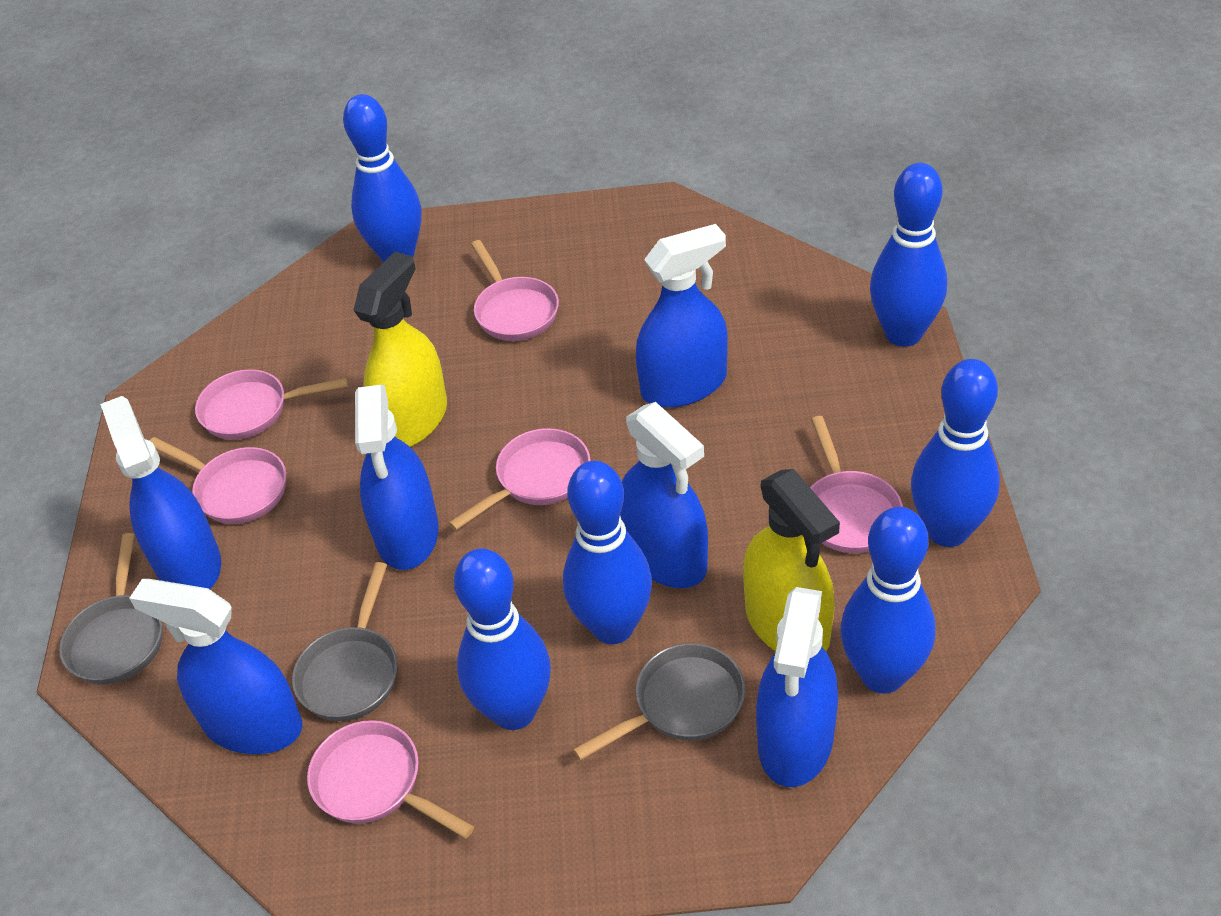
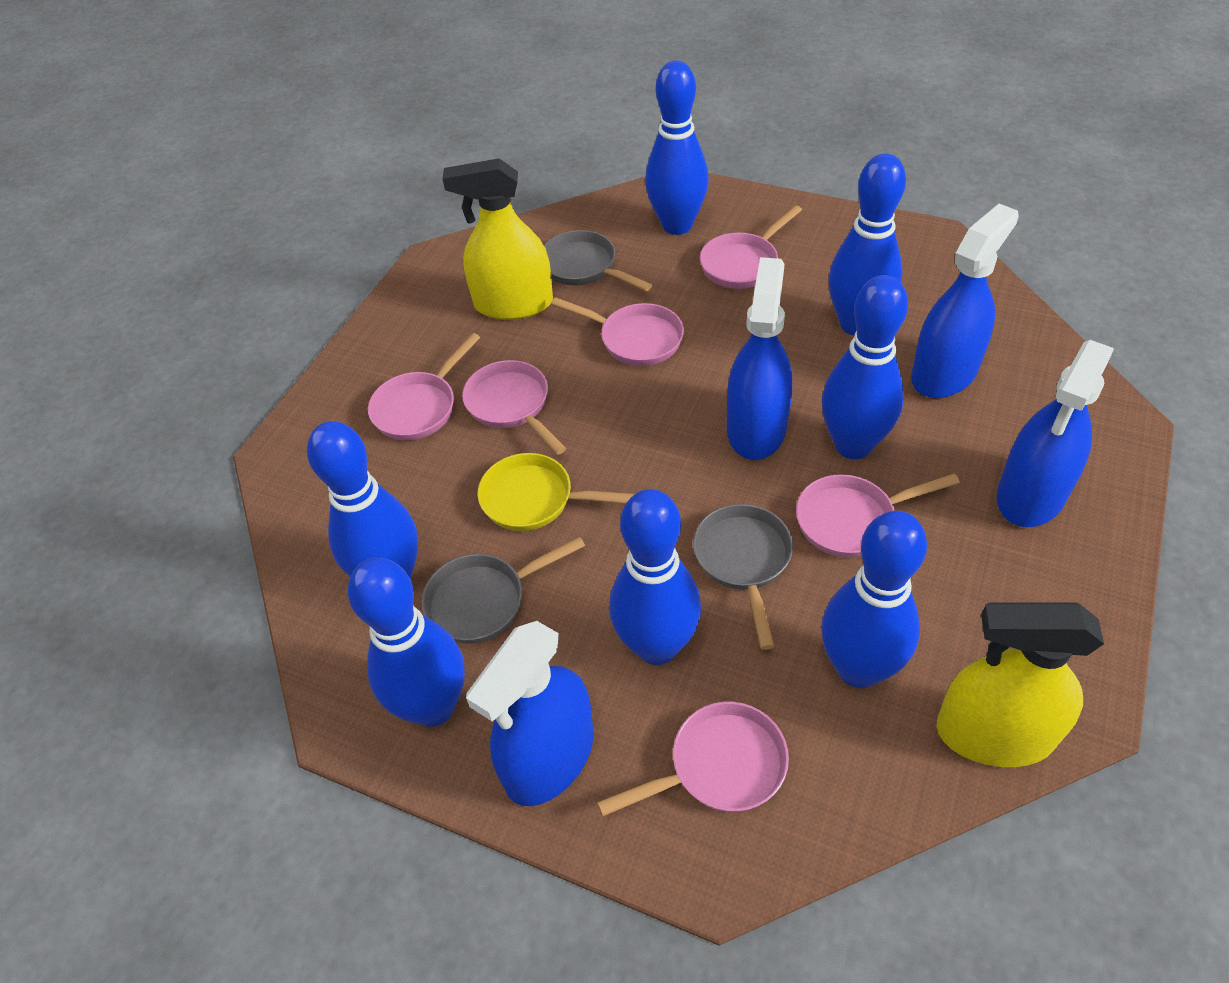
blue bowling pin: [343,94,422,262] [454,548,551,730] [563,461,652,644] [841,507,935,694] [870,163,947,347] [911,359,1000,547] = 6 -> [307,421,418,579] [348,558,465,727] [609,489,701,665] [645,60,709,235] [821,511,927,688] [822,275,908,459] [829,153,906,335] = 7
blue spray bottle: [100,396,221,589] [129,579,302,754] [355,385,439,570] [620,402,708,588] [636,224,728,408] [756,587,838,787] = 6 -> [466,621,593,806] [727,257,792,460] [911,203,1019,398] [997,340,1114,527] = 4
yellow pan: none = 0 -> [478,453,634,531] = 1

